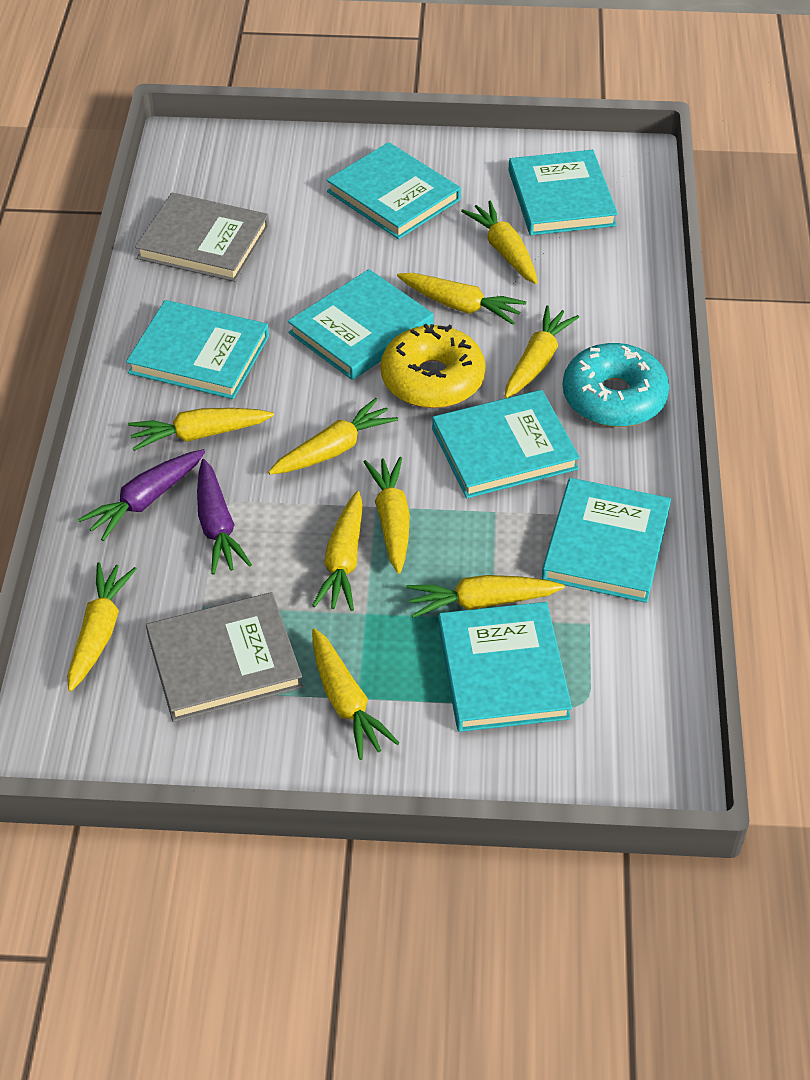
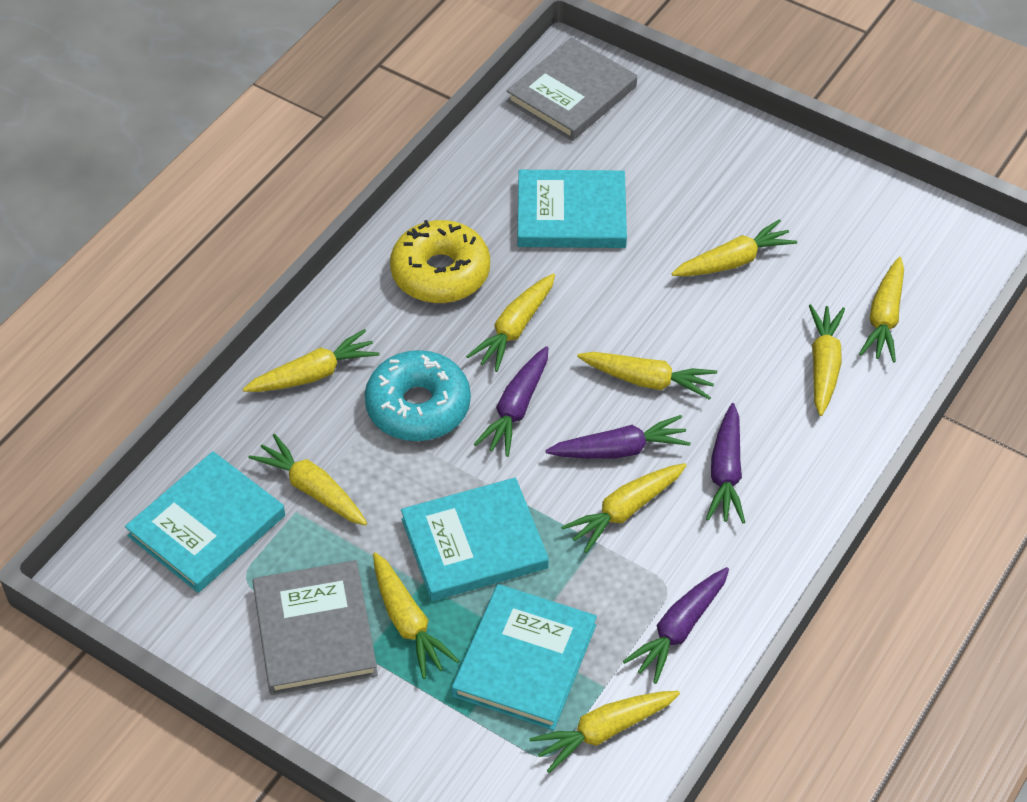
purple carrot: [78,449,205,541] [197,459,252,575] = 2 -> [474,346,548,457] [545,415,691,459] [623,567,729,684] [706,403,745,523] = 4
turquoise book: [126,300,269,399] [288,269,434,380] [326,142,461,239] [432,390,580,498] [438,602,572,732] [508,150,618,235] [542,478,671,603] = 7 -> [125,451,285,593] [401,478,549,601] [452,584,597,730] [518,170,627,248] = 4

